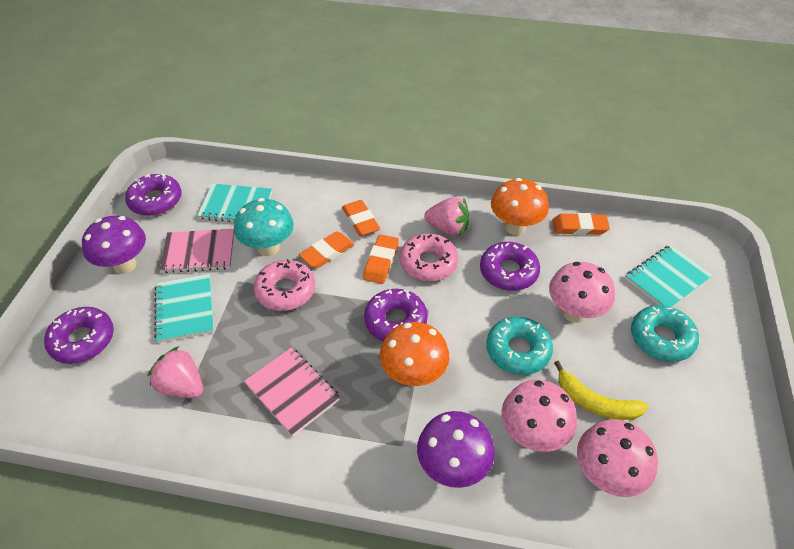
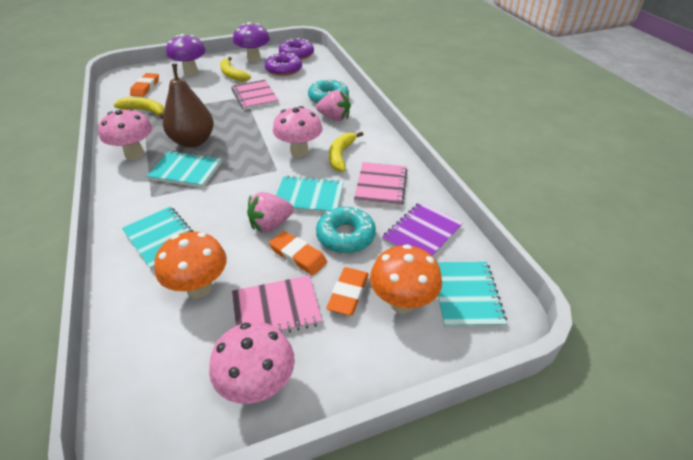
brown pear: none = 0 -> [163,64,214,148] = 1
orange eraser: [299,231,355,268] [342,200,380,236] [363,234,399,284] [552,213,610,235] = 4 -> [130,73,159,97] [269,231,327,275] [326,267,369,316] = 3
pink donut: [254,259,315,311] [400,234,459,282] = 2 -> none = 0
pink notebook: [160,229,234,273] [244,347,340,437] = 2 -> [232,80,279,110] [232,275,322,333] [354,162,408,208] = 3
purple donut: [44,307,114,364] [125,174,182,216] [364,289,428,341] [480,242,540,291] = 4 -> [265,52,302,76] [279,38,314,60] = 2
purple notebook: none = 0 -> [382,202,463,256] = 1
turquoise mushroom: [234,198,294,256] = 1 -> none = 0
turquoise notebook: [154,274,214,343] [197,183,272,222] [625,245,713,307] = 3 -> [122,207,194,270] [146,151,222,188] [276,176,344,213] [437,262,507,328] = 4
yellow banana: [554,360,649,420] = 1 -> [114,97,164,119] [220,57,251,82] [329,132,364,172] = 3

